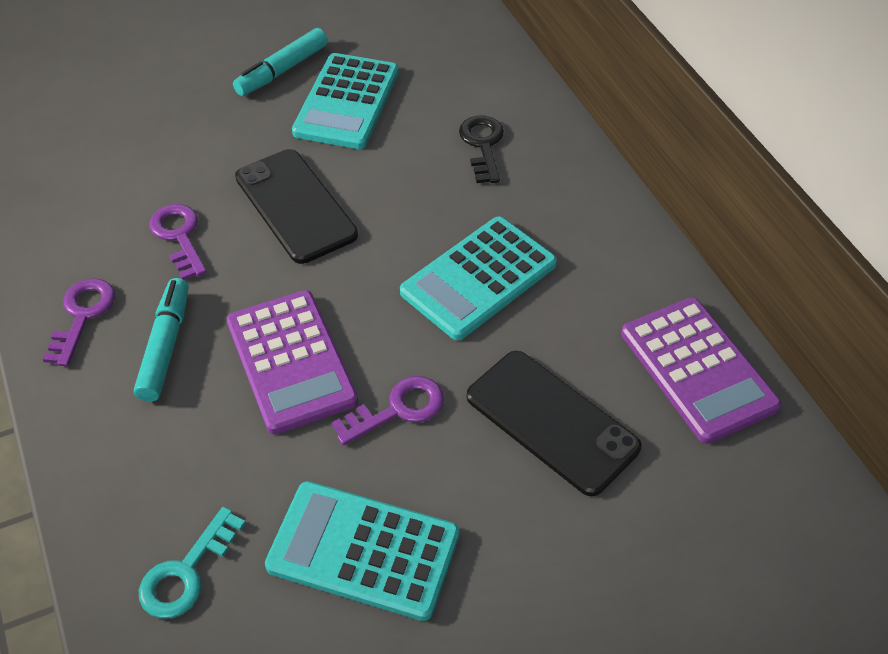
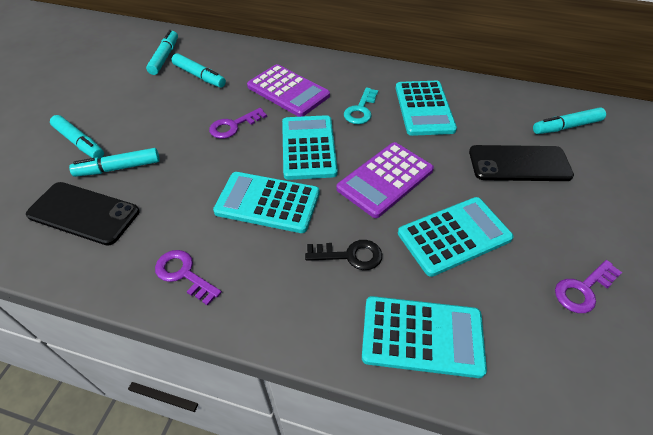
turquoise calculator: [265,481,459,621] [292,53,399,149] [400,217,557,340] = 3 -> [213,172,320,233] [282,115,338,180] [362,296,487,378] [396,81,457,136] [398,197,514,277] = 5
turquoise marker: [134,278,189,402] [233,28,328,96] = 2 -> [50,115,104,159] [69,148,160,177] [146,30,178,75] [171,53,226,88] [533,107,606,134] = 5

